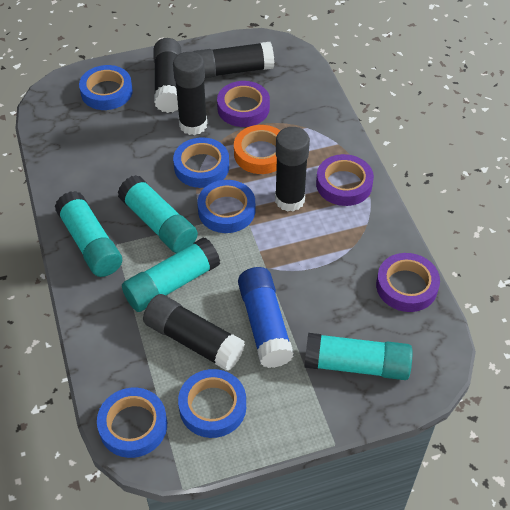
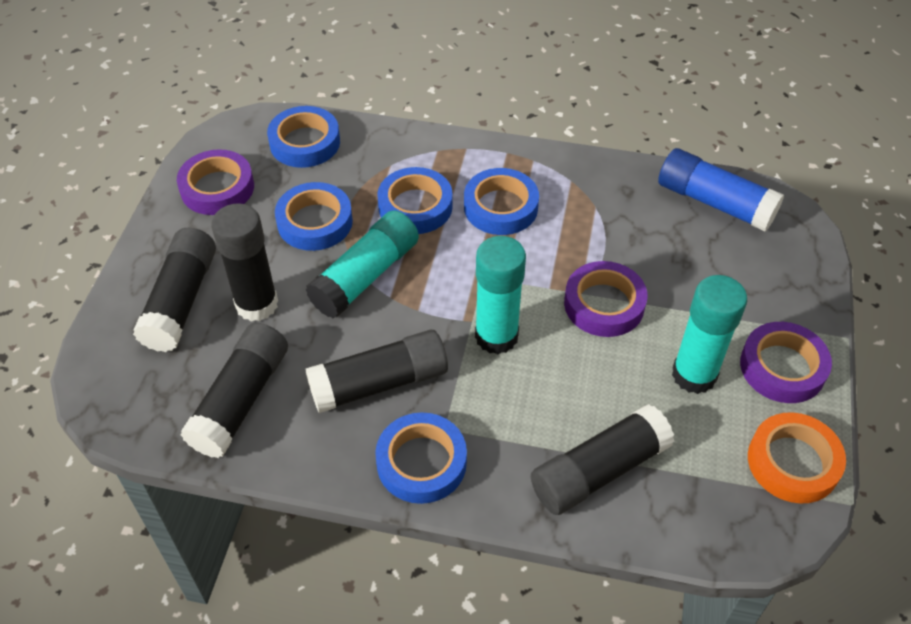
turquoise glue stick: [55,191,122,277] [117,175,198,253] [122,237,220,312] [304,333,413,380] = 4 -> [305,210,419,318] [475,236,526,354] [672,275,747,394] = 3

